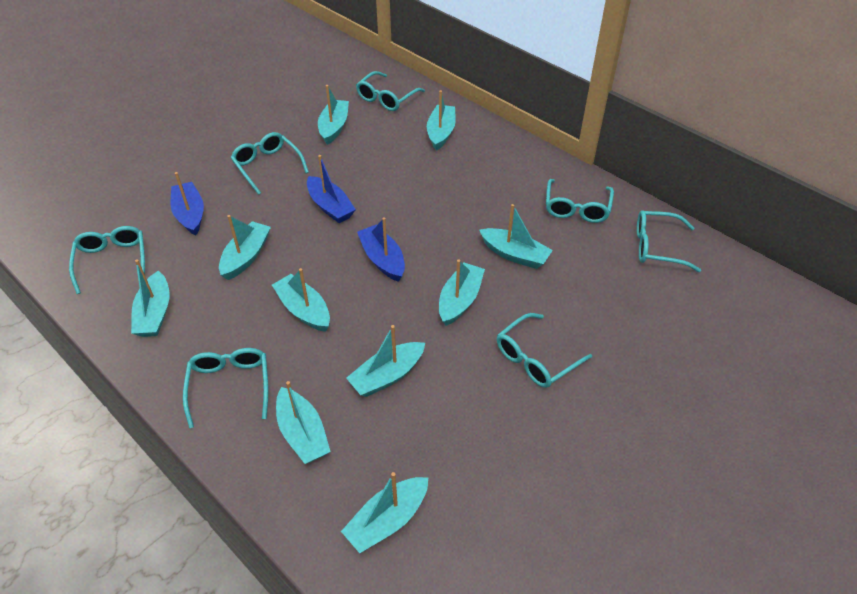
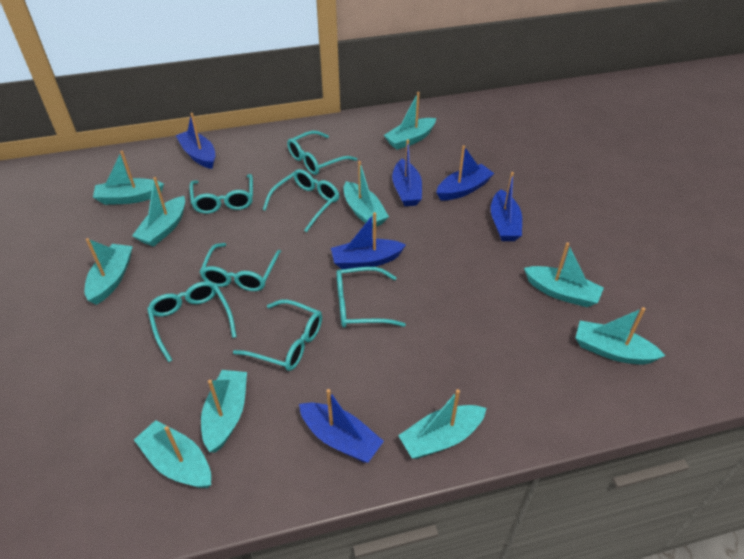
blue boat: [171,172,204,236] [307,155,356,223] [357,217,405,282] = 3 -> [176,113,215,169] [299,389,384,463] [331,212,406,269] [392,140,422,206] [436,145,494,200] [491,172,522,241] = 6

